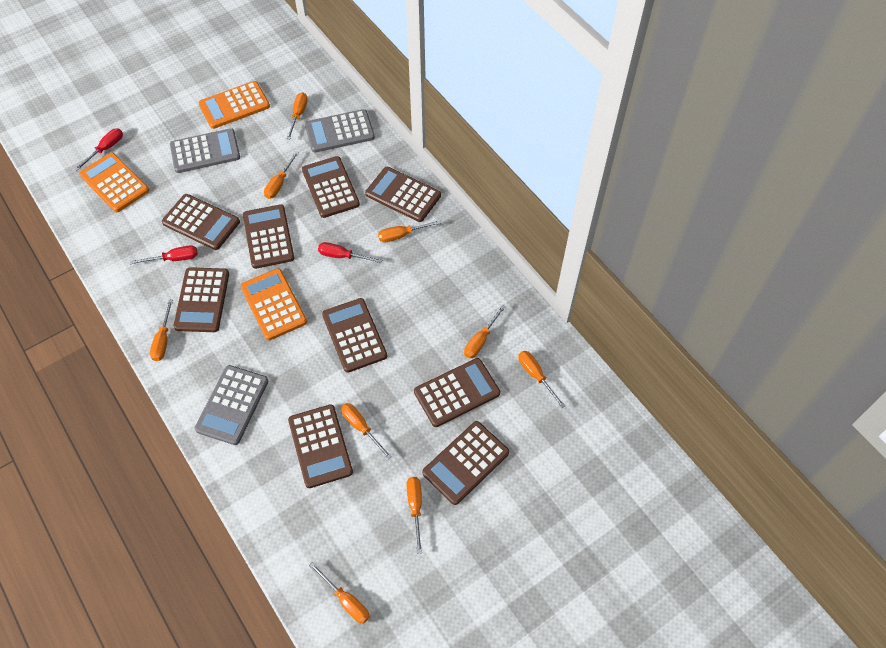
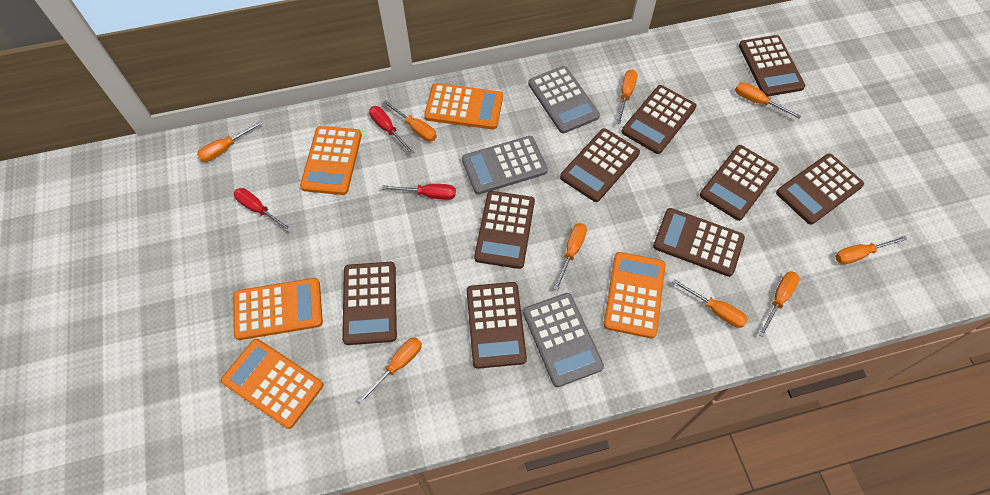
orange calculator: [79,152,149,212] [199,81,270,129] [241,268,307,340] = 3 -> [221,339,323,429] [233,278,323,340] [300,126,362,195] [424,83,503,129] [604,252,665,339] = 5

